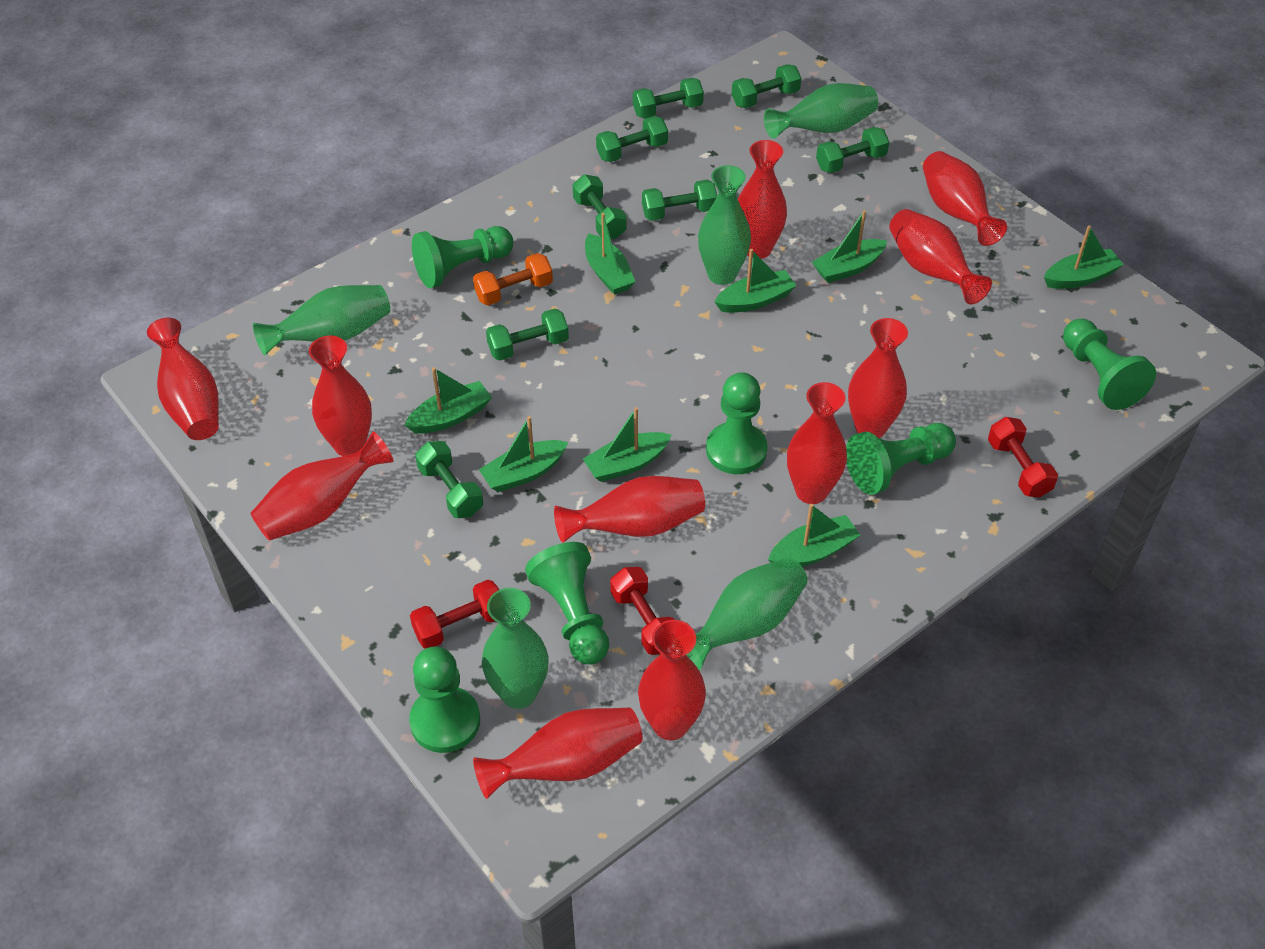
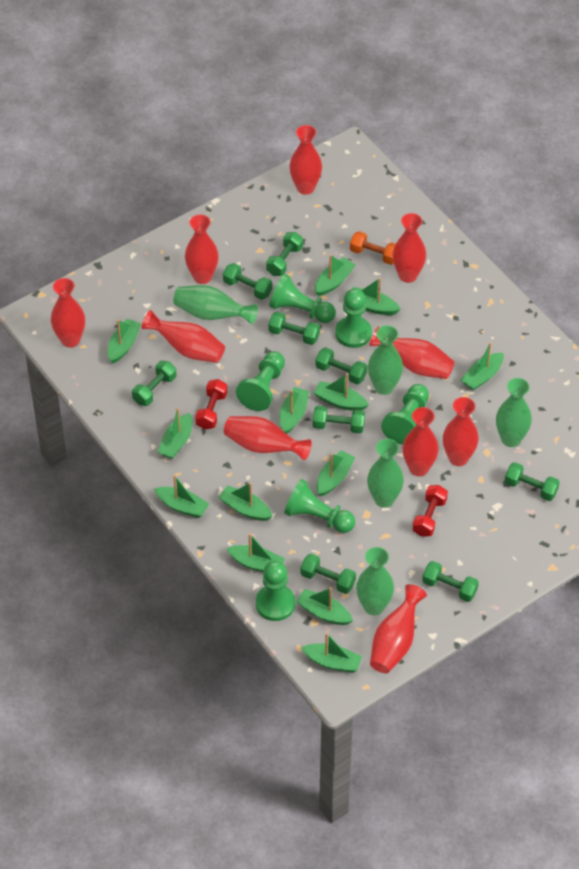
green boat: [404,367,492,434] [479,416,568,492] [583,407,671,482] [585,213,635,295] [715,249,797,313] [768,504,860,566] [812,210,887,283] [1044,225,1124,289] = 8 -> [108,319,141,363] [154,475,209,518] [158,408,192,459] [219,483,272,521] [226,533,285,572] [279,387,309,434] [296,587,353,625] [301,633,362,673] [314,374,369,411] [315,254,355,296] [316,450,355,496] [352,278,401,315] [461,343,504,391] = 13
green dumbbell: [415,441,483,518] [486,309,569,361] [573,174,627,239] [596,116,668,162] [633,78,704,119] [642,180,717,221] [732,64,801,108] [816,127,889,173] = 8 -> [132,361,176,406] [223,263,272,300] [266,232,303,276] [268,312,320,345] [301,554,356,594] [313,406,365,433] [316,347,367,384] [422,561,479,602] [505,462,560,501] = 9
red dumbbell: [410,580,499,649] [610,567,675,655] [988,417,1058,498] = 3 -> [195,379,228,429] [413,485,448,537] = 2
red vase: [147,318,219,440] [251,432,393,541] [309,335,372,456] [473,708,643,799] [554,476,705,543] [638,620,706,740] [738,140,787,259] [787,382,847,504] [848,318,908,438] [889,209,992,304] [923,151,1007,246] = 11 -> [51,278,85,348] [142,310,225,363] [185,214,219,284] [224,416,312,460] [290,125,322,195] [369,327,455,379] [370,584,427,673] [393,213,426,283] [402,407,439,476] [443,397,479,466] = 10

